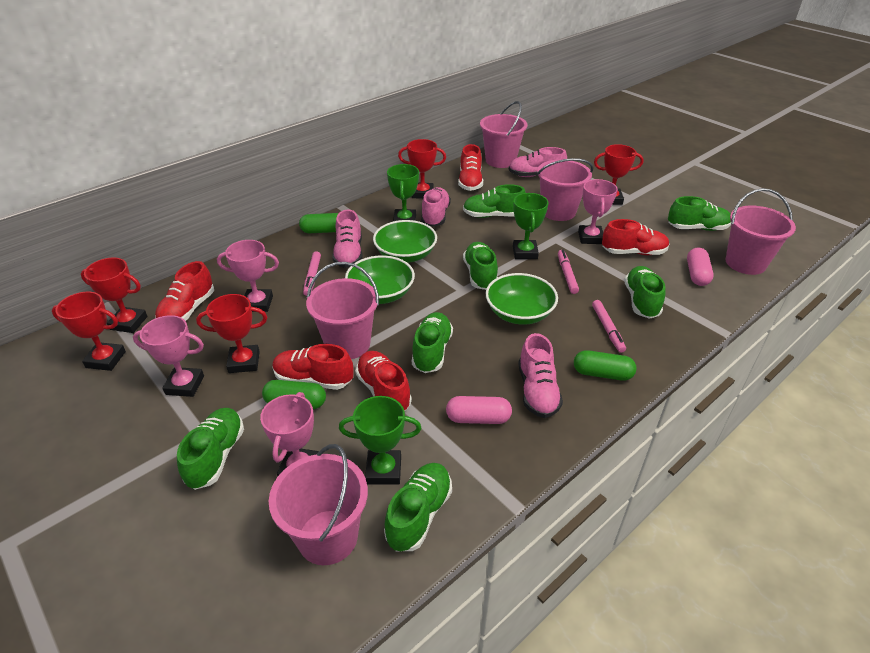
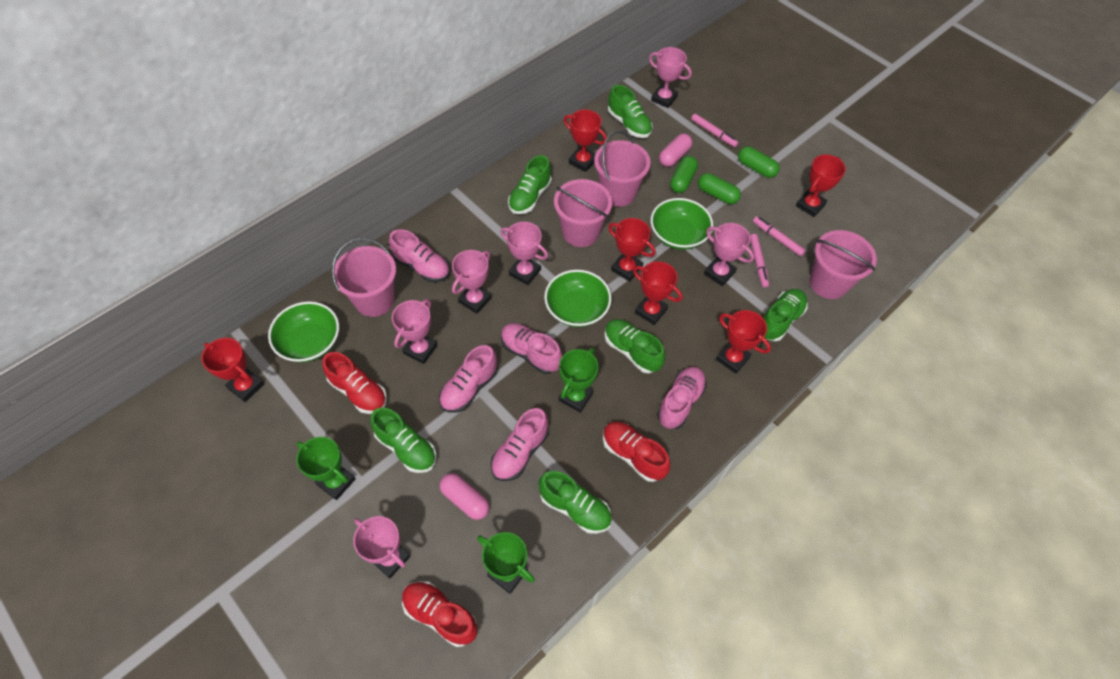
green shoe: [177,408,244,490] [384,463,452,552] [412,312,453,373] [463,184,526,218] [463,242,498,290] [624,266,666,319] [668,196,731,231] = 7 -> [370,407,436,473] [508,155,552,214] [538,471,612,534] [604,319,665,373] [608,85,653,138] [763,289,808,341] = 6
pink bucket: [269,444,368,565] [306,262,379,359] [480,101,528,168] [537,158,593,221] [726,188,796,275] = 5 -> [332,238,396,317] [554,179,612,247] [594,131,651,207] [810,230,877,299] = 4
pink shoe: [332,209,363,268] [421,187,451,227] [509,147,567,177] [518,333,563,418] = 4 -> [389,229,450,282] [439,345,497,413] [491,408,548,481] [501,323,562,374] [657,367,707,429] = 5
pink trophy: [133,315,204,397] [217,240,279,312] [260,392,319,476] [578,179,618,244] = 4 -> [353,516,411,579] [392,299,438,364] [452,250,492,314] [500,222,548,285] [649,47,692,108] [704,223,754,286] = 6
red shoe: [155,261,214,321] [272,344,353,390] [355,351,412,411] [458,144,483,191] [602,219,669,255] = 5 -> [322,352,387,414] [402,581,477,647] [603,421,670,482] = 3
red trophy: [52,292,126,371] [81,258,148,333] [196,294,267,373] [398,139,446,199] [594,144,644,205] = 5 -> [201,338,265,402] [564,110,607,172] [608,218,656,282] [633,261,682,325] [716,310,771,374] [796,154,846,217] = 6

